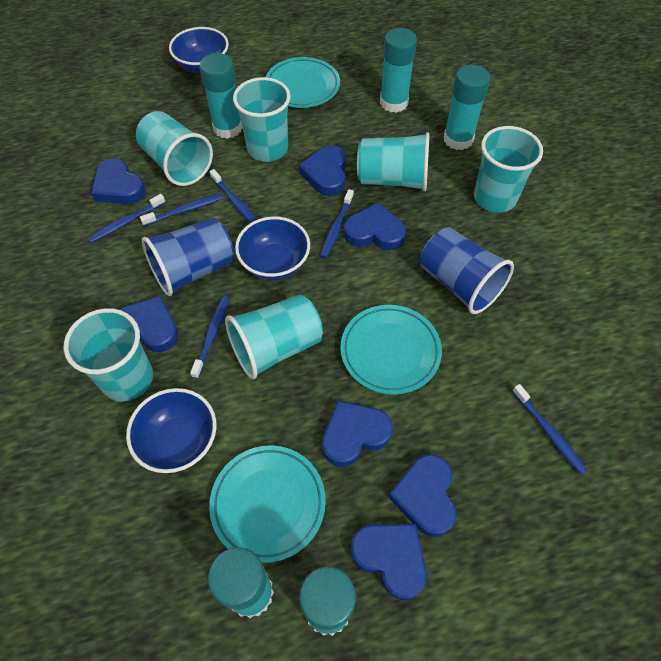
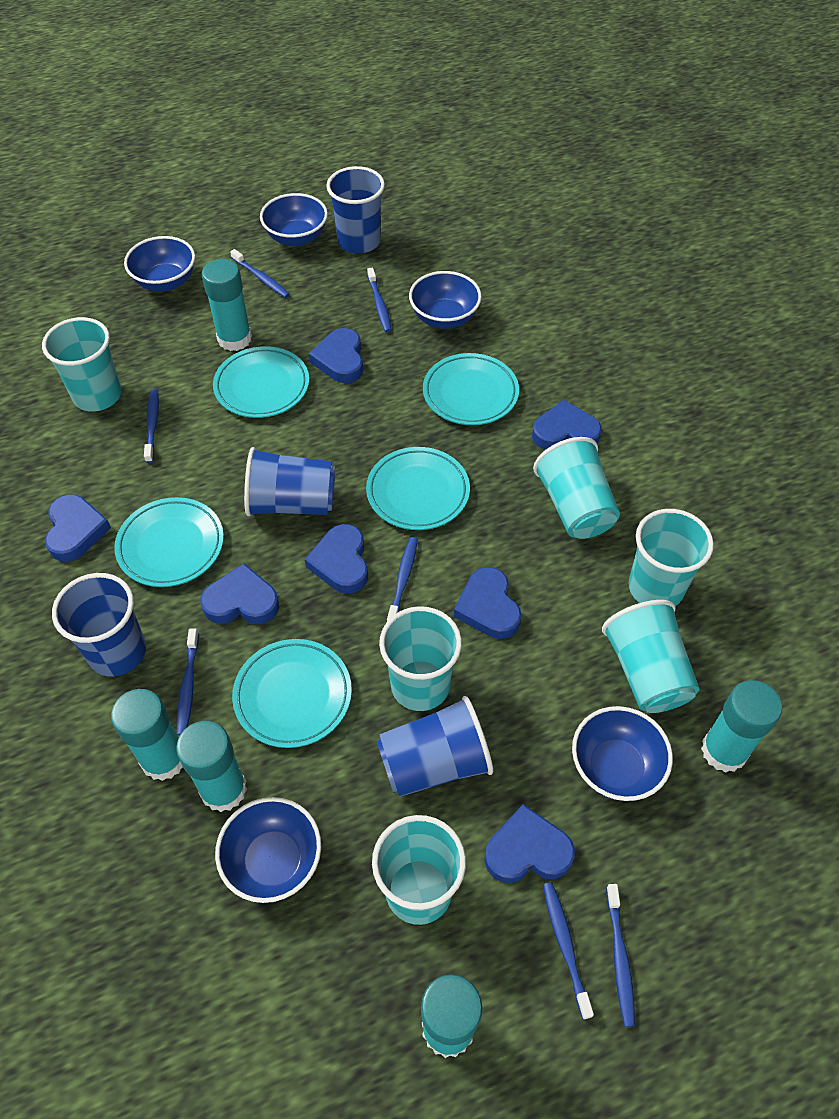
blue bowl: [126,388,216,473] [169,27,229,74] [235,216,310,280] = 3 -> [124,236,195,291] [215,797,321,903] [260,193,328,246] [409,271,482,329] [572,706,673,801] = 5
blue cup: [142,218,234,296] [420,227,514,314] = 2 -> [52,573,146,676] [244,447,335,516] [326,166,385,254] [377,696,493,797] = 4
blue toothbrush: [88,194,166,243] [140,194,223,226] [190,296,229,379] [209,169,257,223] [320,189,354,258] [512,384,588,475] = 6 -> [144,389,159,463] [177,628,199,736] [230,249,290,298] [367,267,391,332] [387,537,418,621] [543,882,594,1019] [606,884,635,1027] = 7
turquoise plate: [209,445,326,563] [266,57,340,108] [340,305,442,395] = 3 -> [114,497,224,587] [213,346,309,418] [232,639,352,748] [366,447,470,530] [423,353,519,425] = 5

